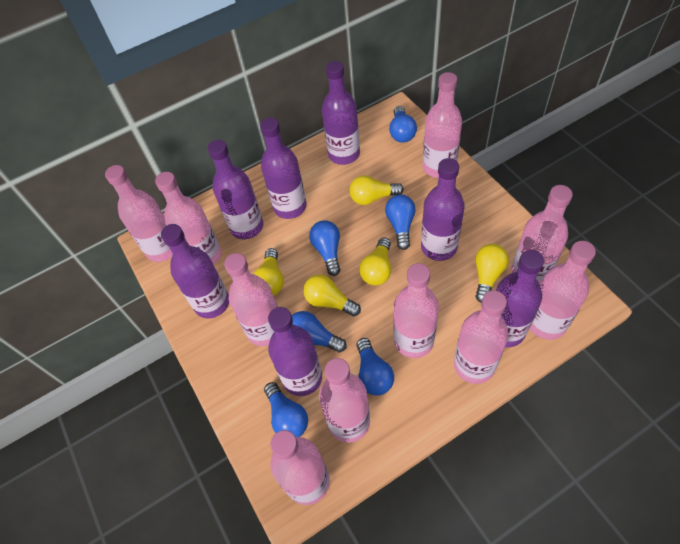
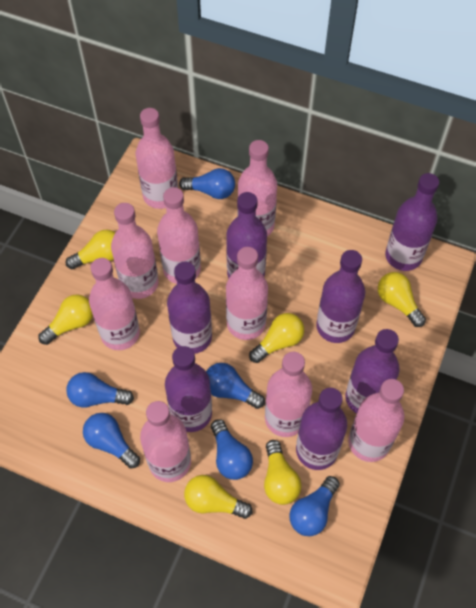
pink bottle: [105,165,173,262] [155,172,221,265] [224,253,278,346] [270,430,330,505] [319,358,370,443] [394,263,439,358] [423,72,462,178] [454,290,509,384] [511,185,573,284] [530,241,596,340] = 10 -> [89,258,140,350] [111,203,159,299] [136,108,178,209] [140,401,191,482] [157,187,201,284] [226,247,268,340] [238,140,277,236] [265,352,312,437] [348,379,404,462] = 9
yellow light bulb: [254,248,284,296] [303,274,361,316] [349,175,404,205] [359,237,391,285] [475,244,509,303] = 5 -> [38,294,93,345] [66,229,116,269] [184,475,252,519] [249,313,304,363] [264,440,302,505] [378,272,426,327] = 6

